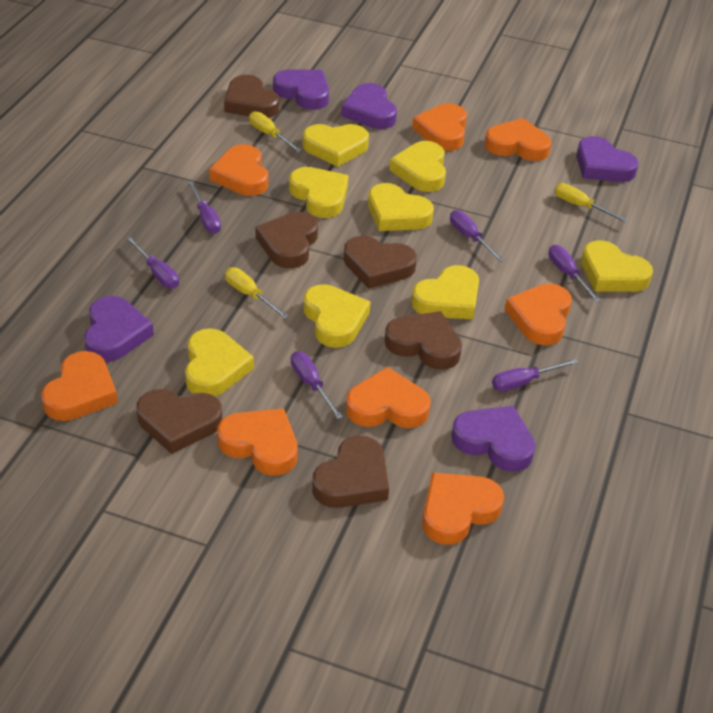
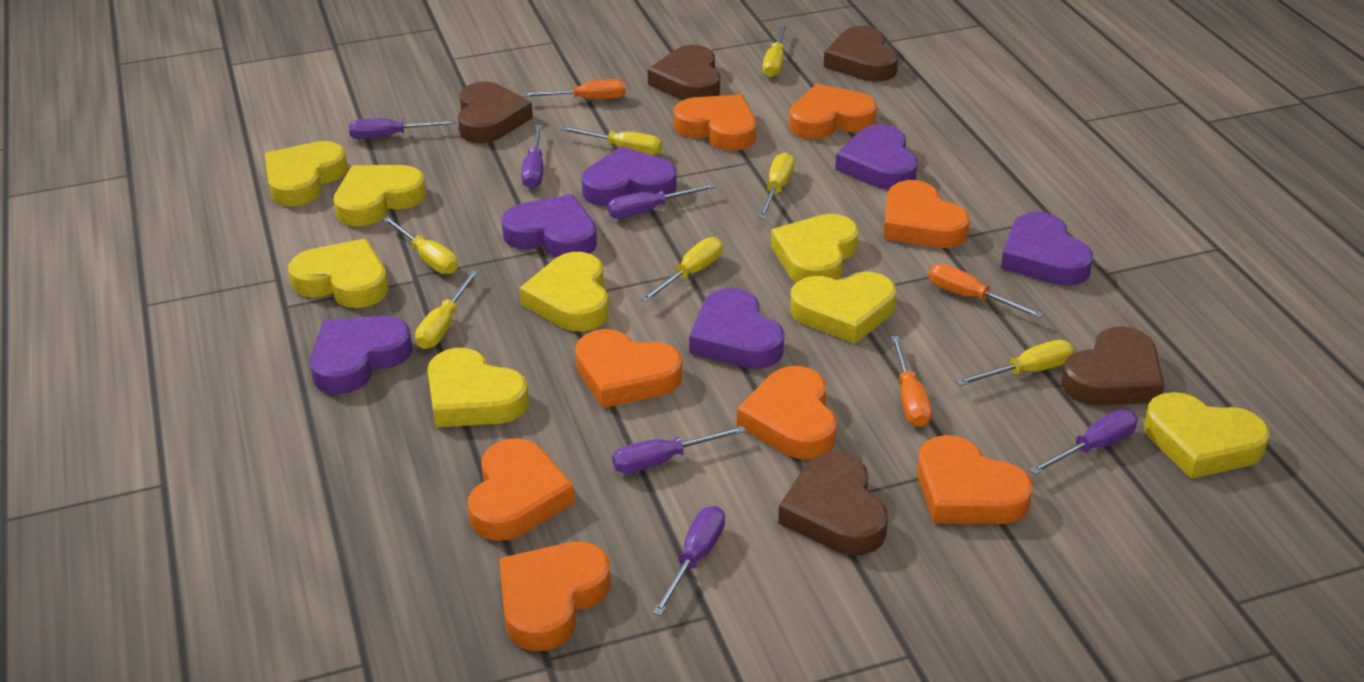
brown heart: [137,389,222,454] [224,75,279,118] [256,212,318,269] [312,435,389,508] [344,236,417,289] [385,311,462,370] = 6 -> [458,82,533,143] [647,45,720,100] [778,452,888,555] [824,26,898,82] [1062,326,1165,406] = 5
orange screwdriver: none = 0 -> [522,79,625,99] [891,336,932,427] [929,264,1043,318] = 3
purple heart: [84,296,154,362] [273,69,329,110] [341,83,397,129] [451,406,536,472] [576,136,638,182] = 5 -> [310,316,413,394] [501,194,597,258] [582,146,677,206] [689,288,784,369] [835,124,918,190] [1001,212,1093,286] = 6
yellow screwdriver: [225,267,289,319] [249,111,302,152] [554,183,628,223] = 3 -> [383,217,458,274] [415,270,478,349] [560,126,662,155] [641,237,722,303] [758,152,794,219] [762,25,787,78] [956,340,1074,386] = 7

